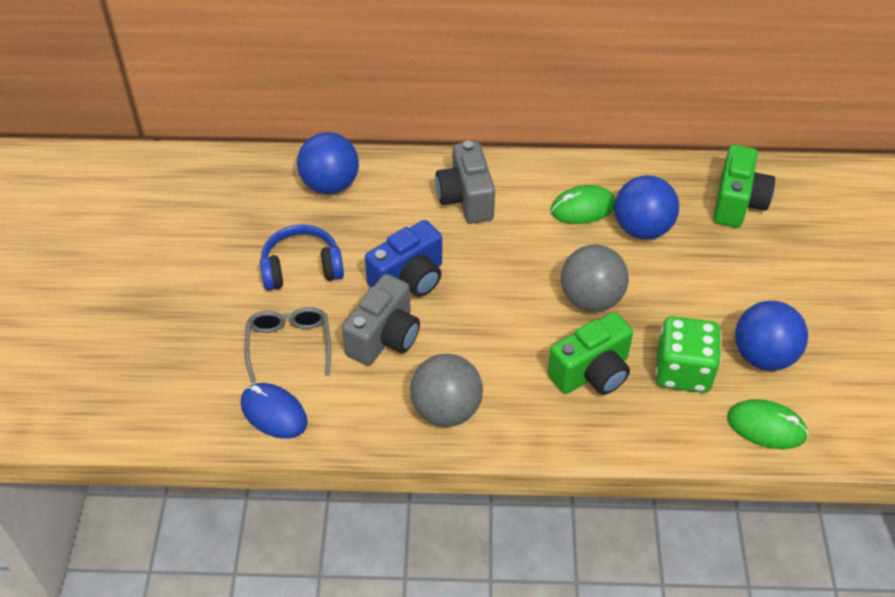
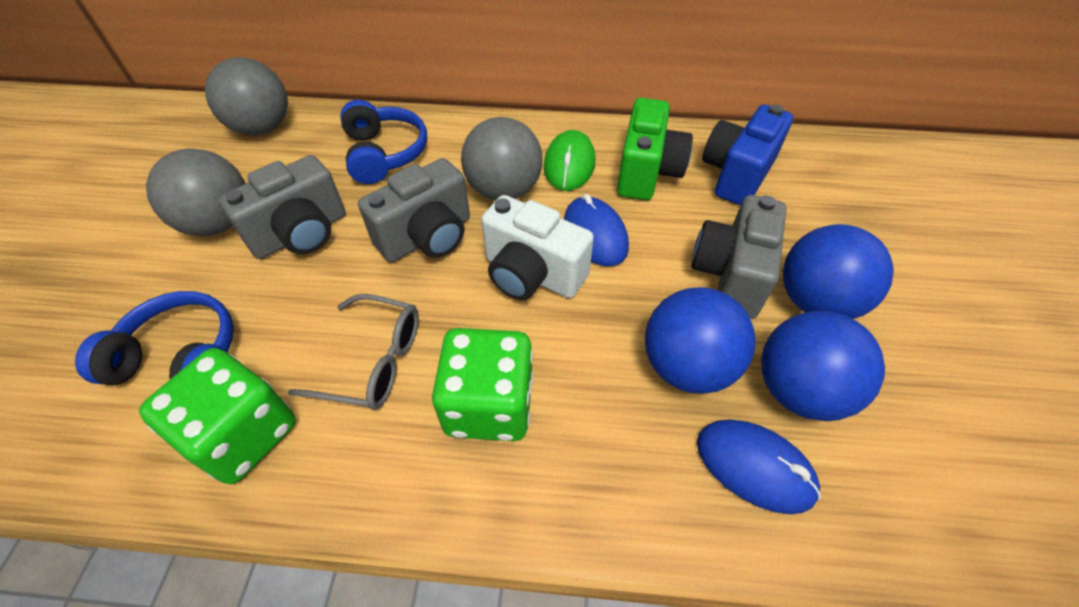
blue headphones: [260,224,344,291] = 1 -> [75,291,234,385] [340,100,427,184] = 2
blue mouse: [241,383,308,439] = 1 -> [564,194,629,267] [697,419,821,514] = 2
green camera: [548,312,633,395] [713,145,775,228] = 2 -> [617,98,693,200] = 1
green dice: [655,316,721,393] = 1 -> [139,348,296,484] [432,328,533,441] = 2
green mouse: [550,185,616,224] [727,399,808,449] = 2 -> [544,130,595,191] = 1
grey ball: [410,354,483,427] [561,244,629,312] = 2 -> [146,149,245,236] [205,57,288,135] [461,117,543,201] = 3
grey camera: [342,274,420,366] [435,141,495,224] = 2 -> [218,155,346,259] [358,158,470,262] [692,195,787,319] = 3
white camera: none = 0 -> [481,195,594,300] = 1

